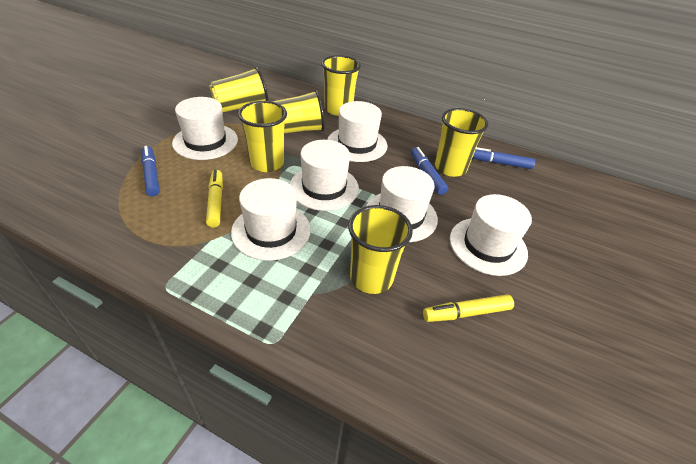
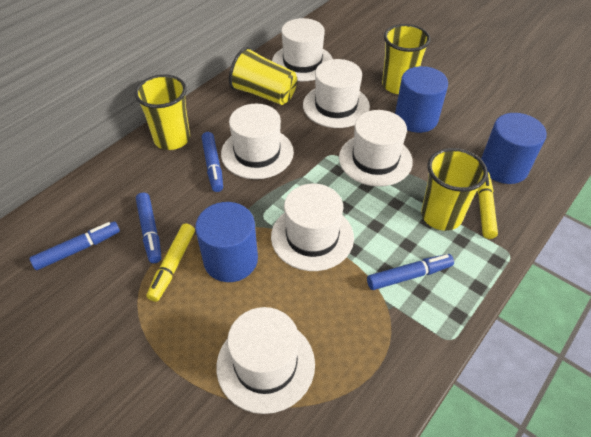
blue cylinder: none = 0 -> [195,202,258,282] [395,66,448,133] [481,113,547,184] = 3
blue marker: [141,146,160,197] [411,147,448,195] [473,147,535,169] = 3 -> [30,221,120,270] [136,193,161,263] [201,132,223,192] [367,254,454,290] = 4
yellow cup: [209,67,269,112] [238,101,287,172] [272,90,325,133] [321,55,361,116] [348,205,413,294] [435,108,488,177] = 6 -> [134,74,190,150] [229,47,297,105] [382,24,430,94] [421,148,488,231] = 4

